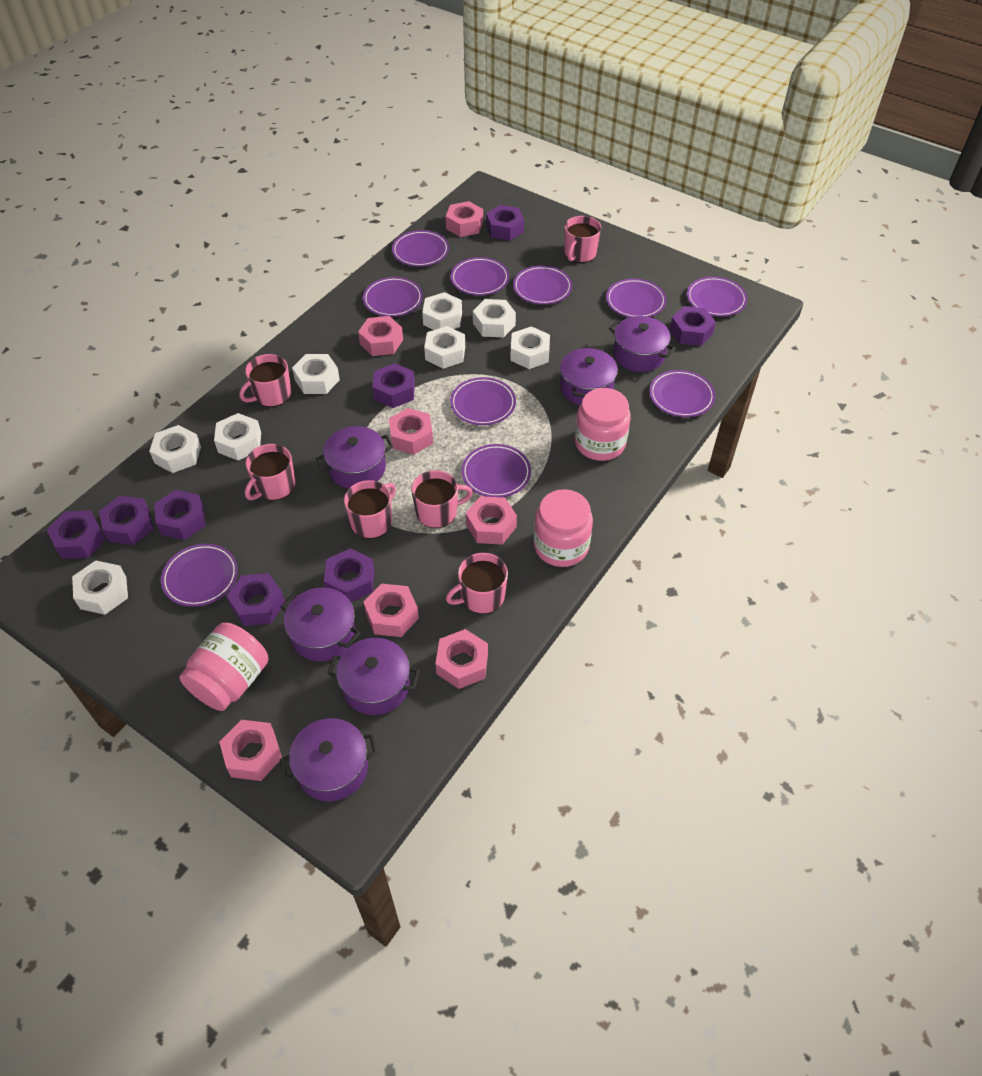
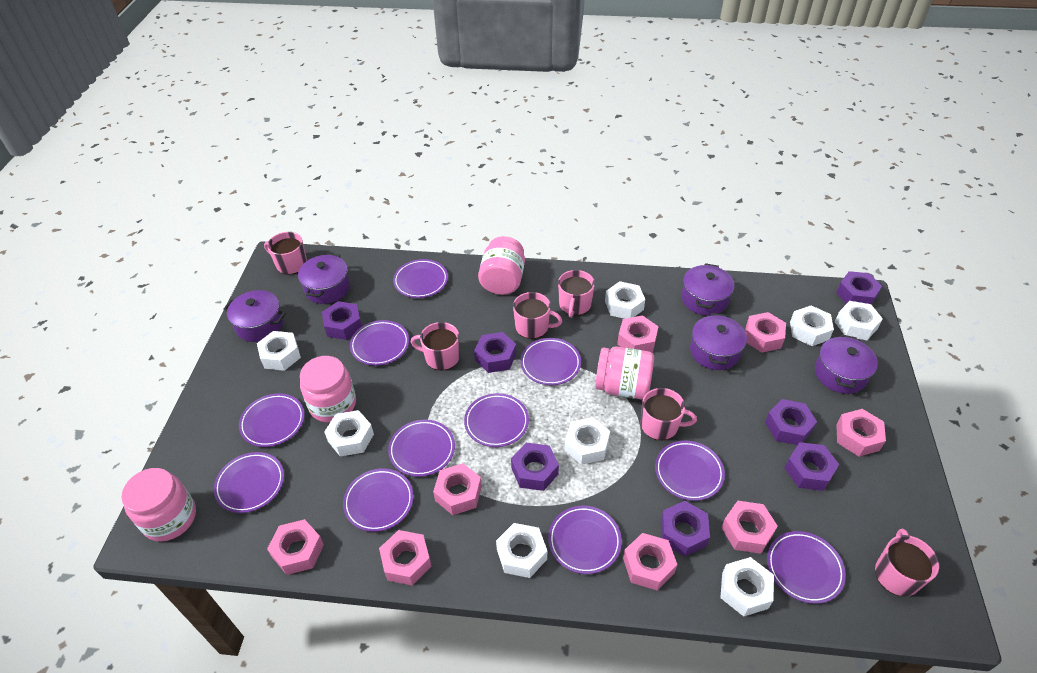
pink jar: [179,623,269,711] [534,489,593,567] [575,388,631,461] = 3 -> [122,468,196,541] [300,356,356,422] [478,236,525,295] [595,347,654,400] = 4
pink nut: [219,720,282,781] [358,316,403,356] [363,584,419,637] [389,408,433,455] [435,629,488,689] [446,201,483,237] [466,496,517,544] = 7 -> [267,519,324,575] [379,530,432,586] [433,463,482,515] [617,315,659,352] [623,533,678,590] [721,501,778,554] [745,312,786,353] [836,409,886,457] = 8
purple nut: [47,510,106,559] [99,496,154,545] [154,490,206,540] [227,573,285,626] [324,548,375,602] [372,363,415,408] [486,205,524,241] [670,306,716,346] = 8 -> [322,301,362,340] [474,332,516,373] [511,443,559,491] [661,501,710,556] [765,399,817,445] [785,442,839,491] [836,271,882,305] = 7
purple plate: [161,544,238,607] [363,277,423,317] [392,230,449,267] [450,377,516,425] [451,257,509,296] [461,444,531,497] [513,266,572,305] [606,279,666,318] [649,370,715,417] [687,277,747,317] = 10 -> [214,452,284,513] [239,393,305,447] [343,468,414,532] [350,320,409,366] [388,419,455,477] [393,259,448,298] [464,393,529,447] [520,338,581,385] [548,506,622,574] [655,441,725,501] [767,531,846,604] = 11
purple pot: [280,588,360,662] [280,718,378,801] [316,426,393,489] [327,638,420,715] [560,346,618,405] [609,316,676,372] = 6 -> [223,290,286,342] [298,253,350,304] [682,263,734,315] [690,313,747,370] [815,334,878,394] = 5

